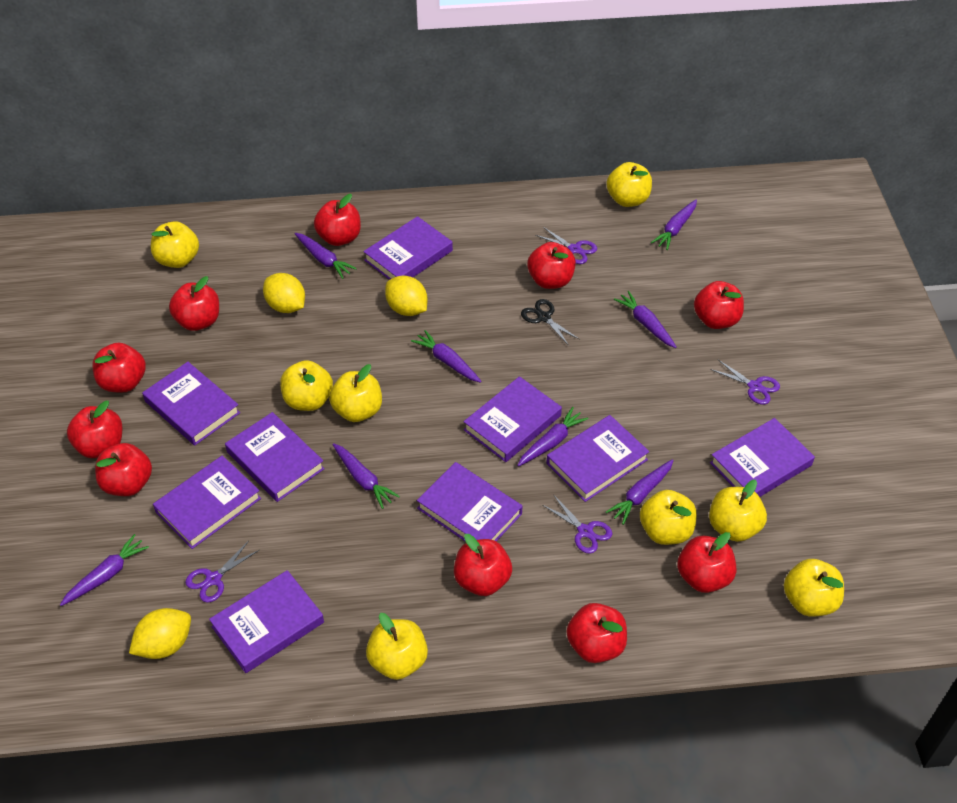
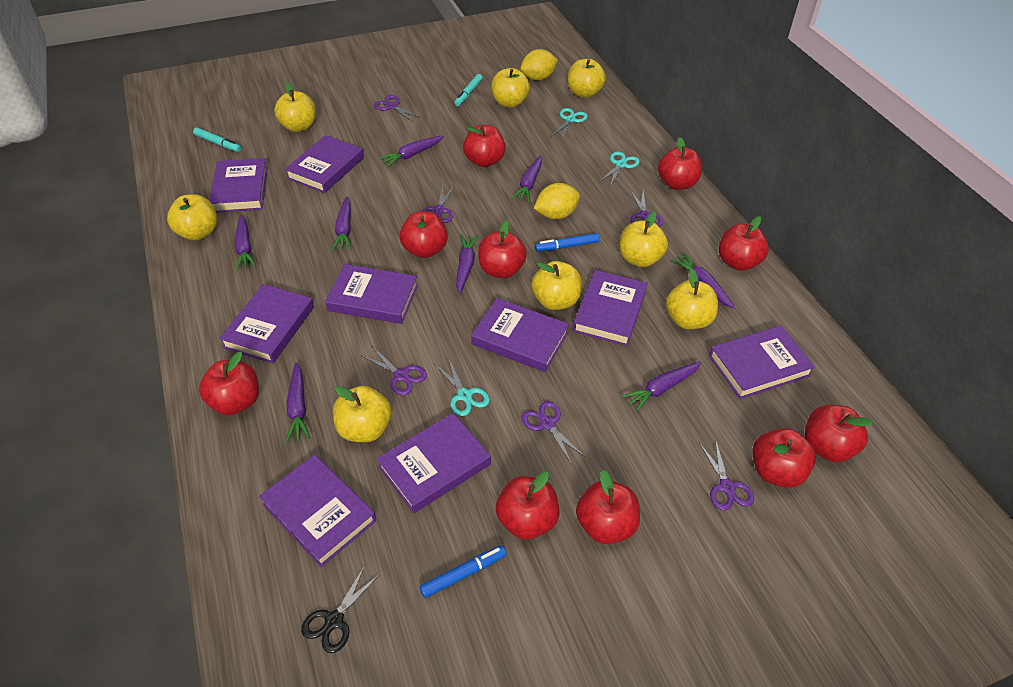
blue marker: none = 0 -> [420,546,506,598] [535,233,600,252] = 2
purple scissors: [185,541,259,603] [535,227,597,264] [542,496,612,554] [710,360,780,405] = 4 -> [360,345,427,395] [374,95,421,121] [423,185,455,223] [521,401,585,465] [630,190,663,227] [699,439,754,511] = 6
turquoise marker: none = 0 -> [193,127,241,152] [454,74,483,106] = 2
turquoise scissors: none = 0 -> [434,358,490,416] [552,108,587,140] [599,151,640,186] = 3
yellow lemon: [129,608,191,659] [263,273,305,313] [385,275,427,316] = 3 -> [520,49,558,80] [534,183,580,219] = 2

